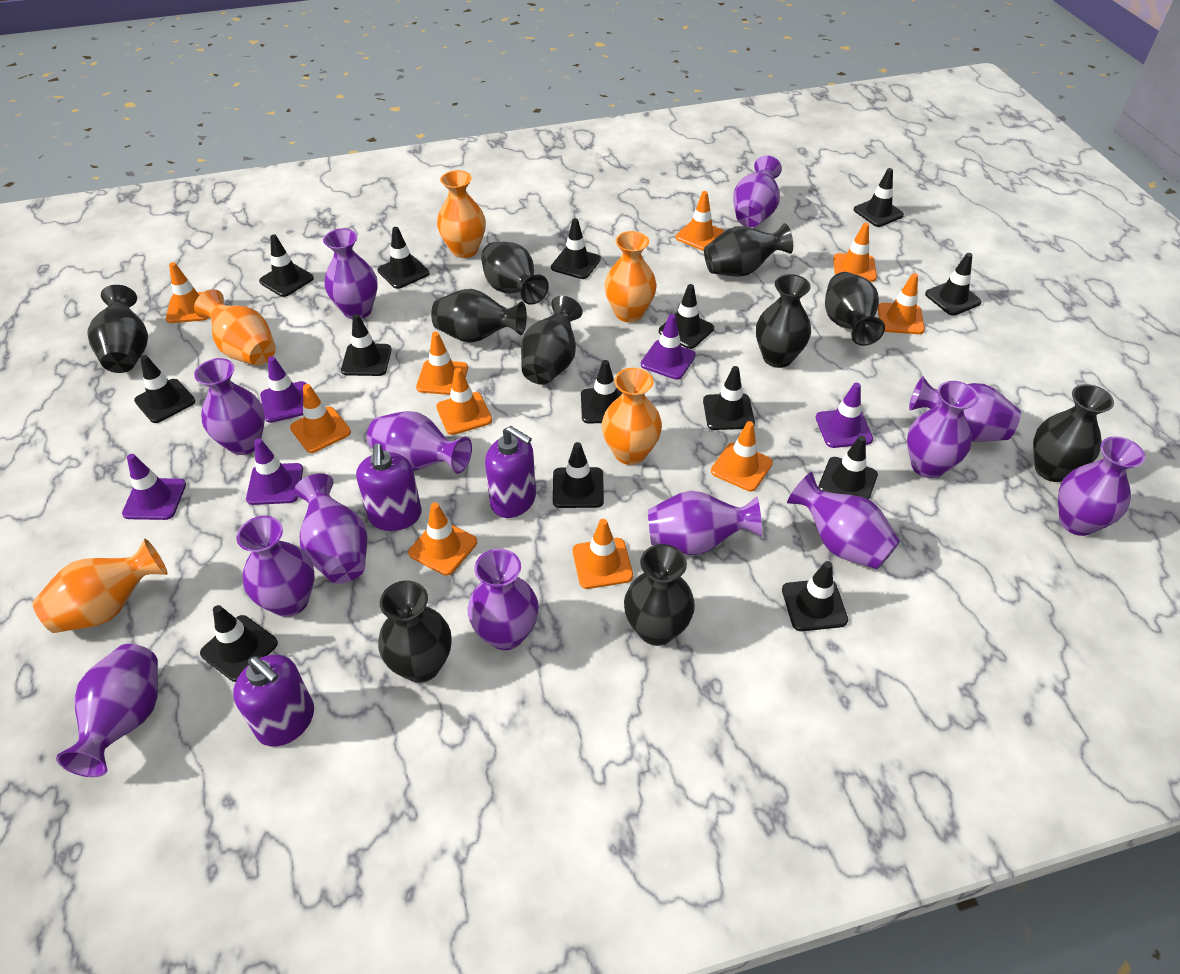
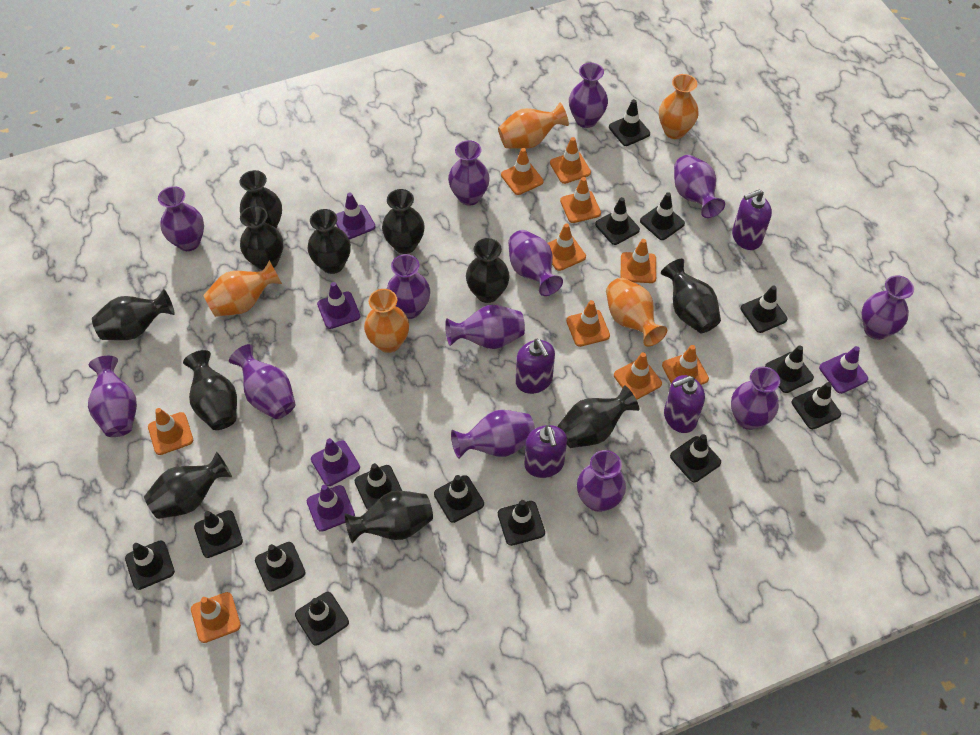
black vase: [88,285,148,373] [378,581,452,683] [431,289,527,343] [481,242,549,305] [521,296,583,385] [624,544,695,646] [704,223,793,277] [756,274,811,368] [825,272,885,346] [1033,384,1114,482] = 10 -> [92,289,175,340] [144,452,232,519] [183,350,237,430] [240,170,282,229] [240,206,283,270] [307,209,351,274] [345,491,433,543] [382,189,425,254] [466,238,510,303] [558,385,639,448] [661,259,721,333] = 11
purple soap dispenser: [233,655,314,746] [356,443,422,531] [485,426,536,518] = 3 -> [516,339,555,394] [524,425,567,478] [664,375,705,433] [732,189,772,250] = 4

